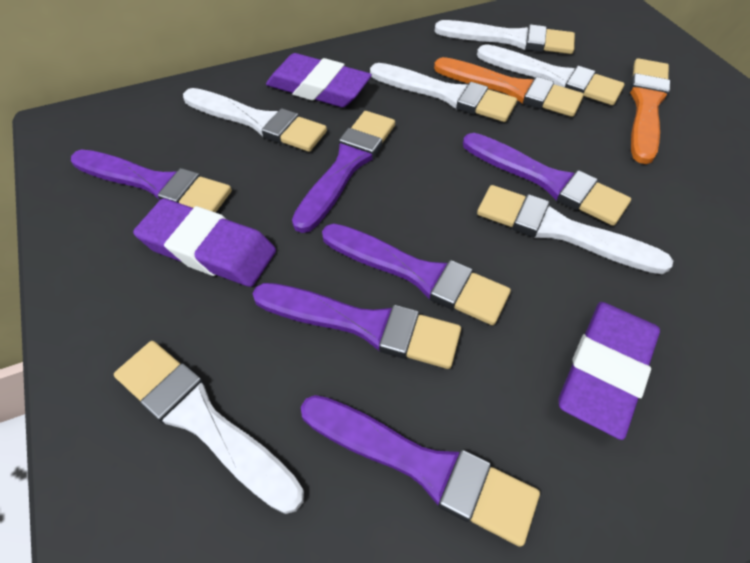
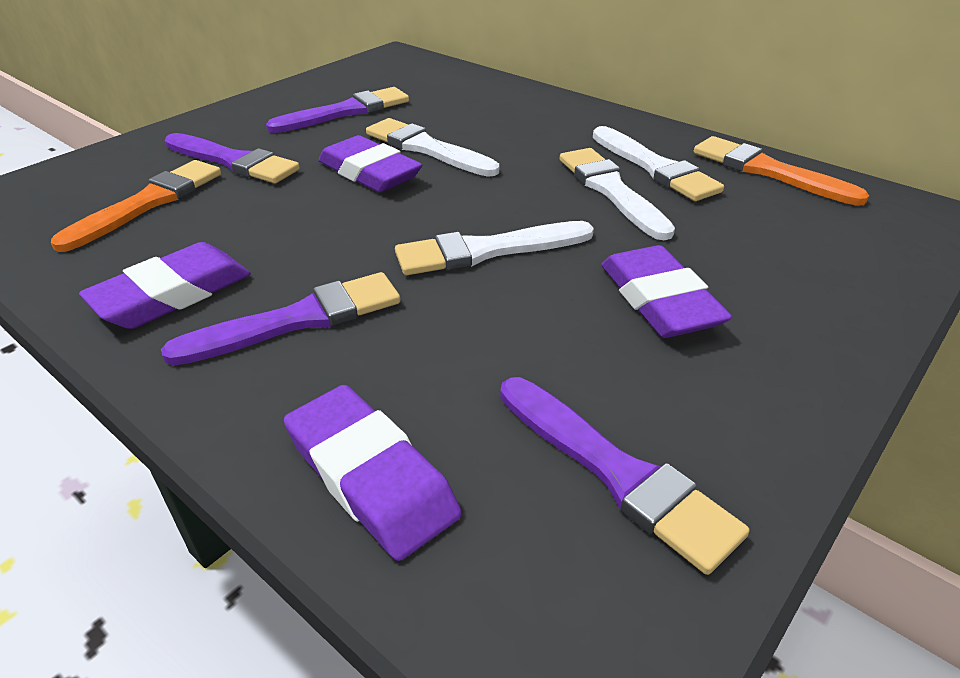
purple brush: [71,150,232,213] [253,283,461,369] [292,111,395,233] [301,395,540,547] [322,223,511,325] [463,133,631,226] = 6 -> [161,272,401,366] [164,133,300,183] [266,87,409,133] [500,377,749,575] = 4
purple eraser: [133,198,276,287] [266,53,372,107] [559,302,660,440] = 3 -> [79,242,251,329] [284,385,462,561] [318,135,422,192] [601,245,732,338] = 4
white brush: [114,341,304,514] [183,88,327,152] [370,63,517,122] [435,20,575,54] [477,44,624,105] [477,185,673,274] = 6 -> [366,118,499,177] [395,221,594,275] [560,148,675,240] [593,126,724,201] = 4

